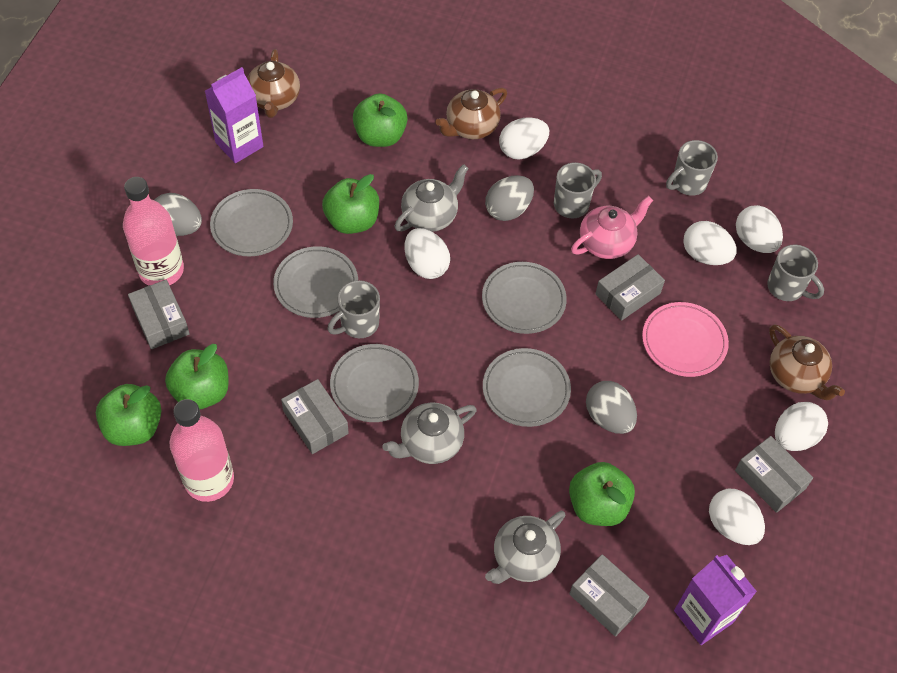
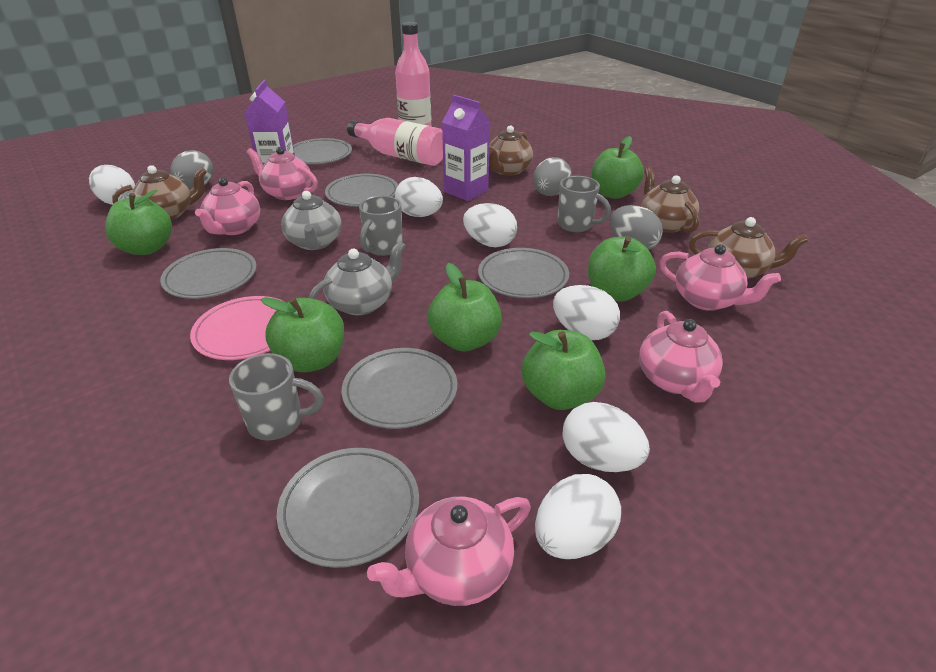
brown teapot: [247,49,300,118] [435,88,507,139] [769,324,845,401] = 3 -> [112,165,207,220] [489,125,533,176] [641,167,699,233] [689,217,808,279] = 4
green apple: [96,384,161,446] [165,344,229,410] [322,174,379,234] [353,93,408,147] [569,462,635,526] = 5 -> [105,190,172,255] [261,297,344,372] [428,263,502,352] [522,330,605,410] [588,236,656,302] [592,136,644,199] = 6
grey box: [128,280,190,349] [281,379,349,454] [569,554,649,637] [595,254,665,321] [735,436,813,513] = 5 -> none = 0
grey mug: [327,280,380,338] [554,162,602,218] [666,140,718,196] [767,245,824,301] = 4 -> [229,353,324,440] [359,196,403,256] [557,176,611,232] = 3
grey plate: [210,189,293,256] [273,246,358,318] [330,344,419,422] [482,262,567,334] [483,348,571,427] = 5 -> [160,248,257,299] [277,448,419,568] [293,138,352,164] [325,174,398,207] [342,348,457,429] [478,248,569,298] = 6
grey teapot: [382,403,477,464] [395,164,469,232] [485,511,565,584] = 3 -> [281,191,342,250] [309,241,406,315] = 2
pink teapot: [571,196,653,259] = 1 -> [195,178,260,235] [247,147,318,200] [367,497,531,606] [639,311,723,403] [659,244,781,311] = 5

